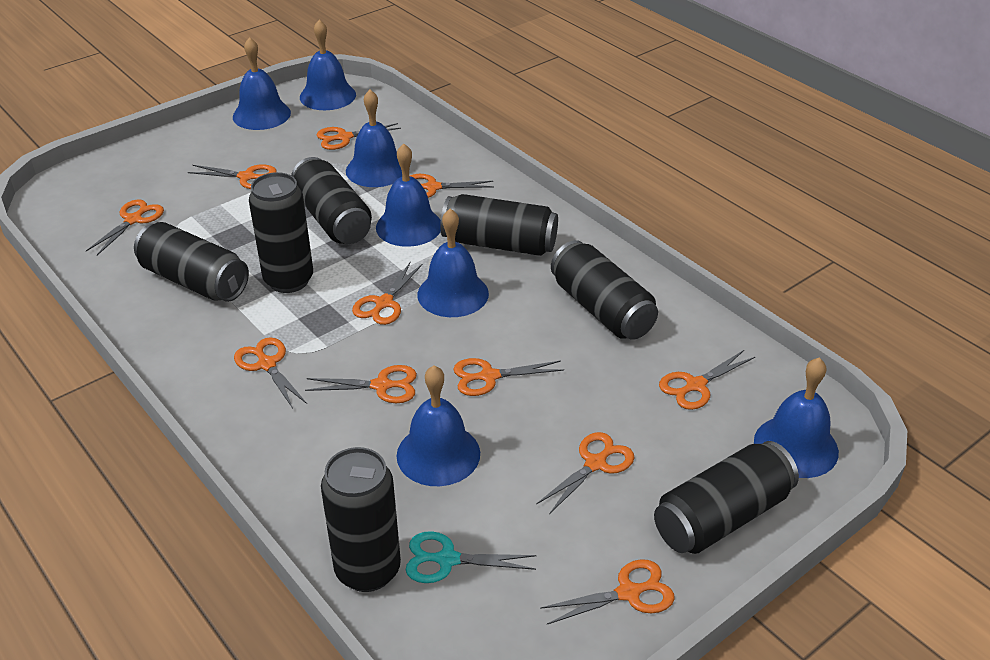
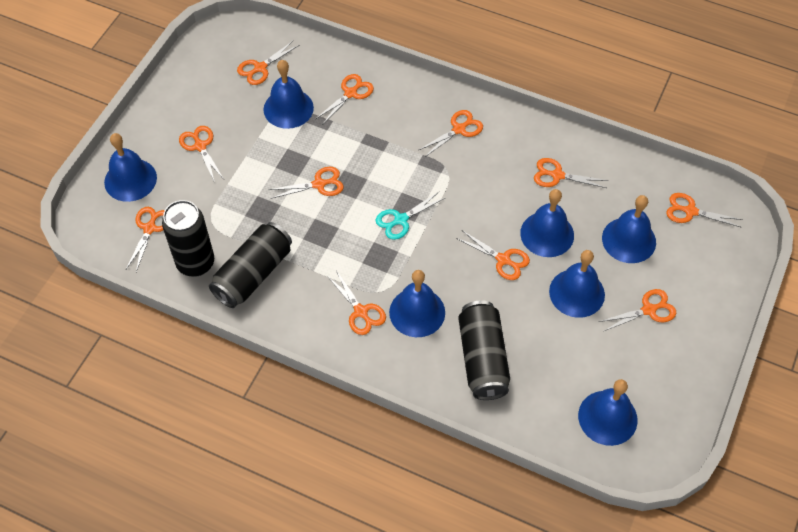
black can: [134,222,249,302] [249,172,313,293] [291,157,372,244] [321,447,401,592] [440,194,558,256] [551,240,658,340] [654,441,799,554] = 7 -> [162,200,214,277] [209,222,292,308] [458,300,510,400] = 3

